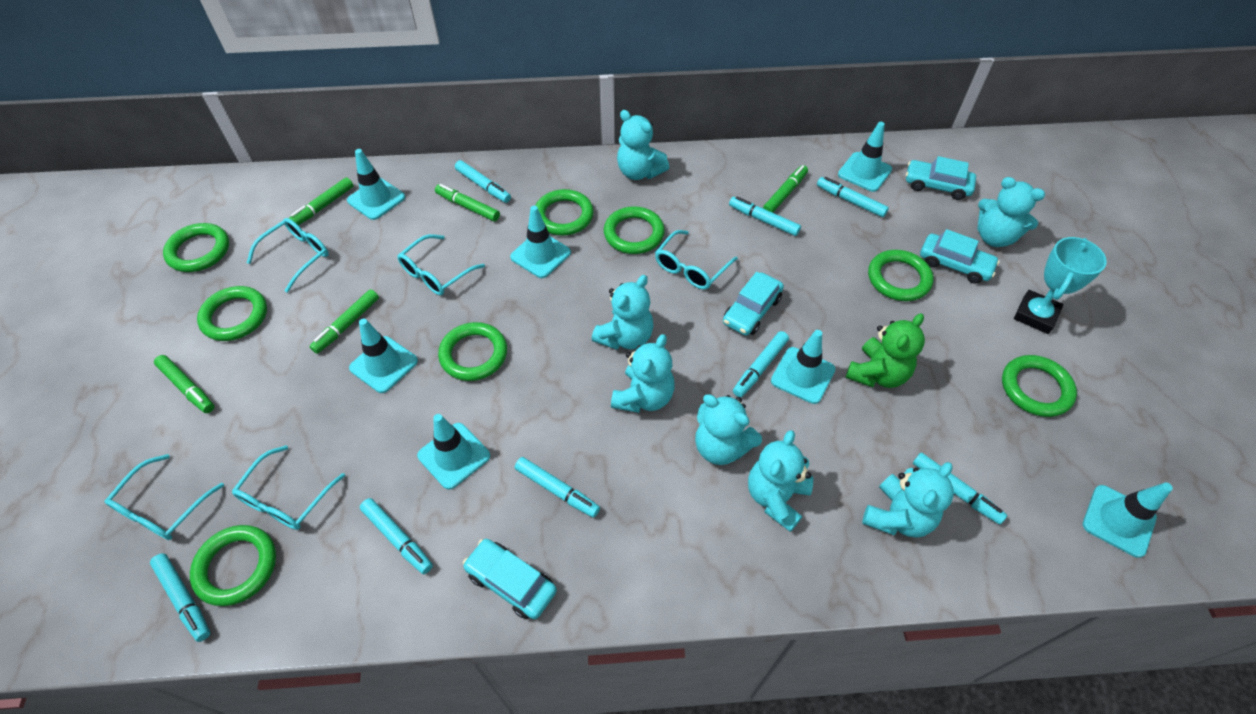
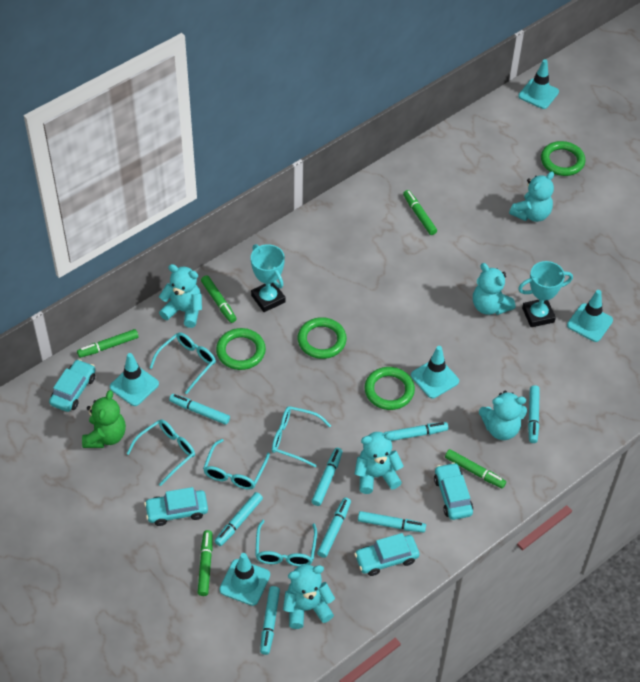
green ring: [163,223,229,272] [190,525,276,606] [197,286,267,341] [438,322,507,381] [535,189,594,235] [604,206,665,254] [868,250,933,301] [1002,355,1077,417] = 8 -> [216,328,266,370] [297,317,347,359] [365,367,415,410] [541,141,585,176] = 4
turquoise teddy bear: [592,275,654,350] [611,334,675,413] [617,110,669,180] [695,394,762,465] [748,430,813,532] [862,462,954,538] [977,177,1045,247] = 7 -> [159,264,202,328] [283,565,335,629] [355,432,404,494] [473,263,516,315] [479,391,527,440] [509,172,554,222] = 6
turquoise traffic cone: [347,149,405,220] [349,319,418,393] [417,414,490,490] [510,206,571,278] [771,330,835,404] [838,122,892,192] [1083,483,1173,558] = 7 -> [110,353,159,406] [219,553,270,606] [411,346,459,399] [518,59,559,109] [567,290,613,342] = 5
turquoise trophy: [1014,237,1107,334] = 1 -> [251,244,286,312] [518,261,573,327] = 2

